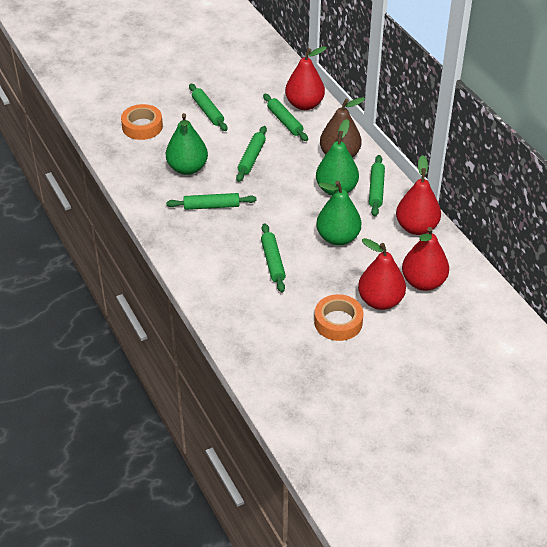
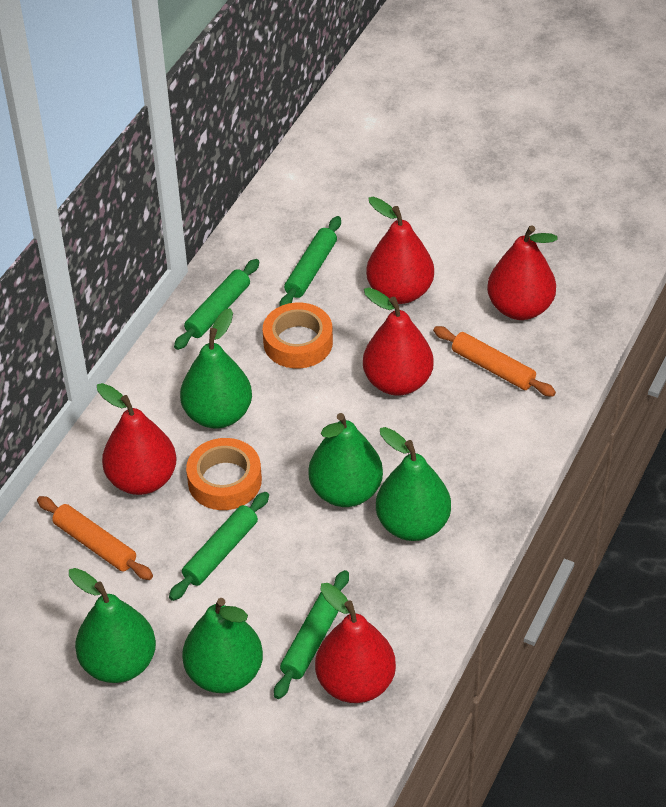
brown pear: [320,97,365,158] = 1 -> none = 0
green pear: [166,113,208,175] [316,119,359,196] [316,181,361,246] = 3 -> [69,568,156,683] [180,308,252,428] [182,598,263,693] [308,413,383,507] [376,427,451,541] = 5
green rolling pin: [166,193,257,210] [189,84,227,131] [236,126,267,182] [261,223,286,292] [263,94,308,141] [369,155,385,217] = 6 -> [169,492,269,601] [174,259,259,350] [274,570,349,699] [279,216,341,306] = 4
orange rolling pin: none = 0 -> [37,496,153,580] [433,326,556,396] = 2
red pear: [285,46,327,110] [358,238,406,310] [396,155,441,235] [402,227,449,291] = 4 -> [97,383,176,495] [315,583,396,703] [363,288,434,396] [366,196,434,304] [487,225,558,320] = 5

